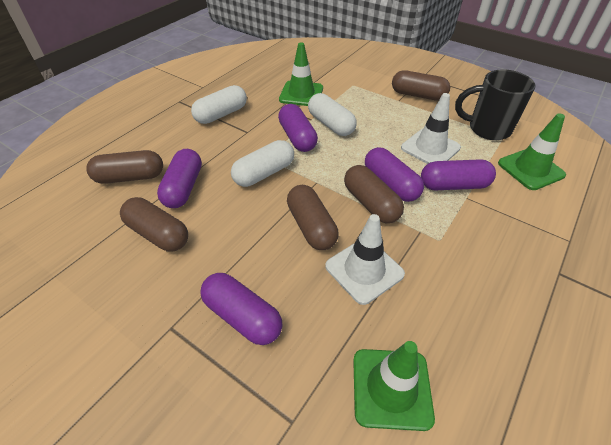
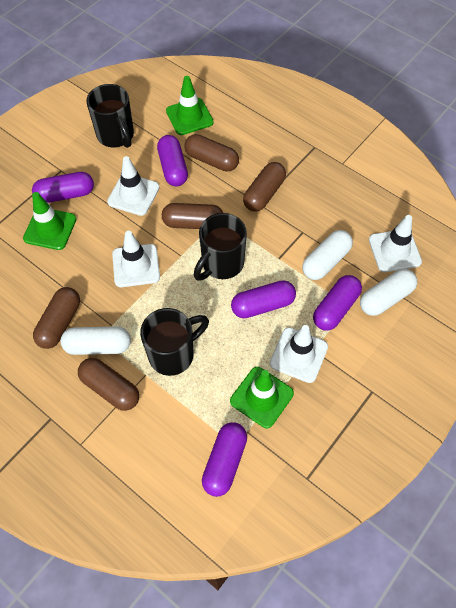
black mug: [455,69,535,140] = 1 -> [86,84,134,148] [140,308,209,376] [194,213,247,281] = 3
white traffic cone: [325,214,405,305] [401,93,461,164] = 2 -> [107,156,160,216] [112,231,160,287] [270,325,328,383] [369,215,422,272] = 4

